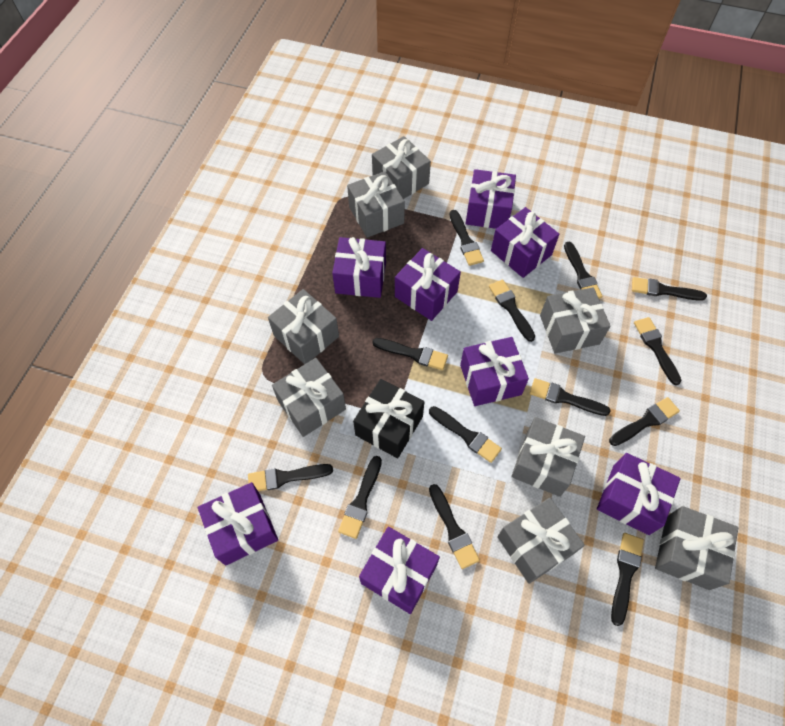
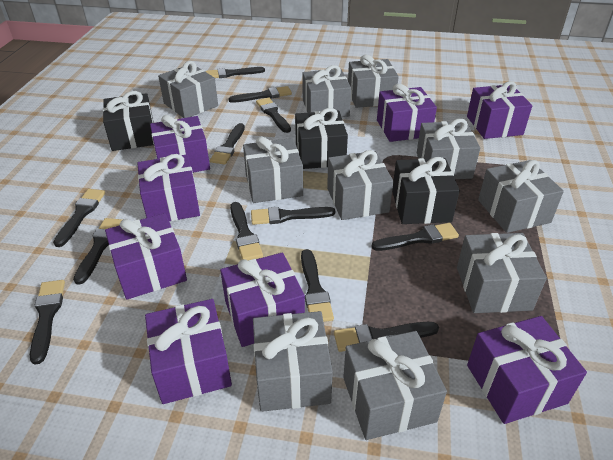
black brush: [248,464,333,491] [338,456,382,539] [372,338,448,370] [429,406,502,463] [429,484,480,569] [450,210,484,266] [489,280,535,342] [530,378,611,416] [564,242,603,299] [609,397,680,446] [611,533,644,626] [632,277,707,301] [634,317,681,385] = 13 -> [30,280,65,365] [53,189,105,247] [73,218,122,285] [206,67,265,78] [210,123,245,164] [228,86,292,103] [230,202,263,260] [251,207,335,225] [256,97,291,133] [301,249,334,322] [334,322,439,352] [371,223,459,251] = 12
black gift: [353,379,424,458] = 1 -> [103,91,154,151] [295,108,348,169] [392,157,460,224] = 3
grey gift: [268,289,339,365] [272,358,346,437] [347,171,405,238] [372,136,431,199] [497,498,585,584] [511,417,585,497] [540,287,611,353] [655,506,738,590] = 8 -> [158,61,218,118] [243,136,303,203] [253,311,333,412] [302,65,351,117] [327,150,393,220] [343,331,447,440] [348,55,399,108] [417,119,480,179] [457,233,547,313] [478,160,564,233] = 10

